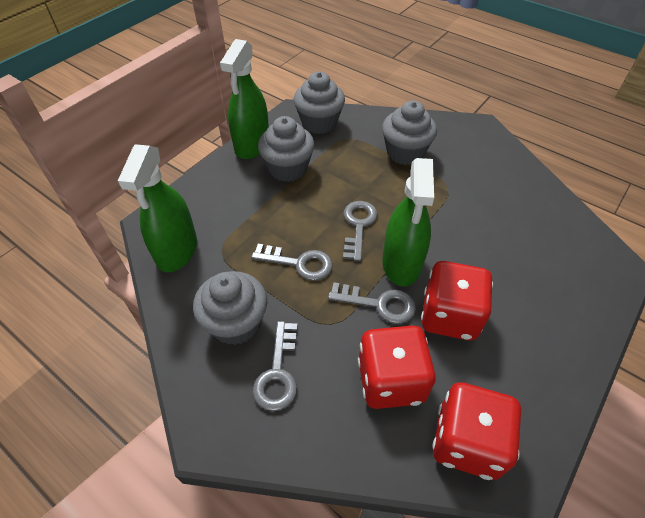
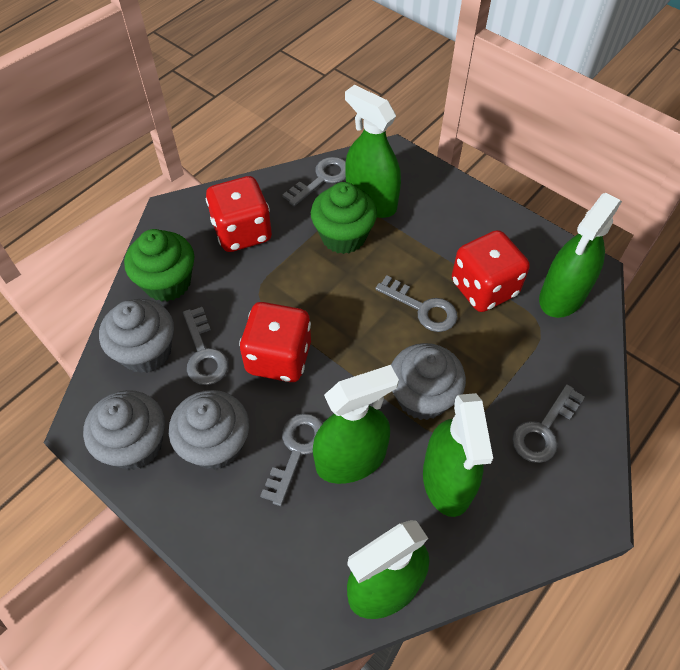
green cupcake: none = 0 -> [124,229,194,302] [311,182,377,254] = 2
green spray bottle: [118,144,197,272] [220,39,269,159] [382,158,434,287] = 3 -> [313,365,399,484] [345,85,401,218] [347,520,429,619] [423,393,493,517] [539,193,622,318] = 5
grey key: [251,244,333,281] [253,321,297,411] [328,282,416,324] [343,201,378,262] = 4 -> [183,307,229,385] [260,413,323,506] [282,157,346,206] [375,275,458,332] [512,384,585,463] = 5

